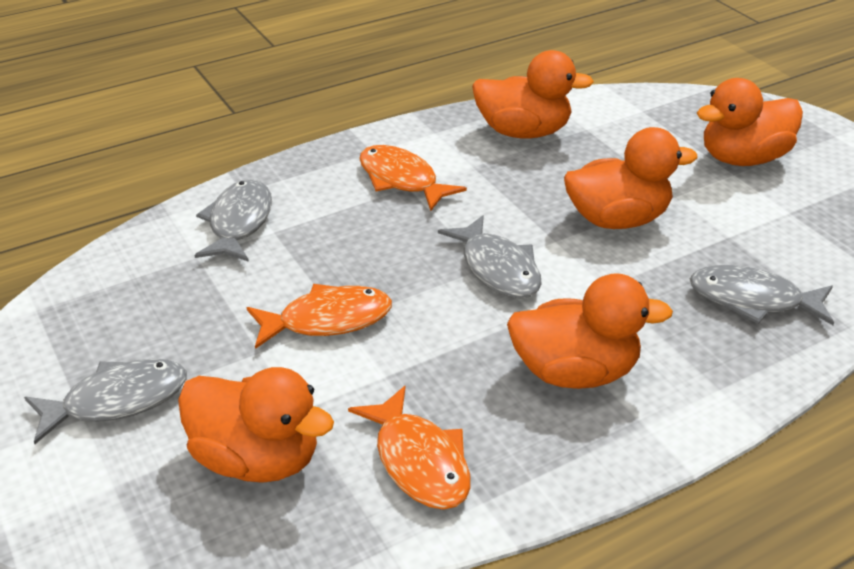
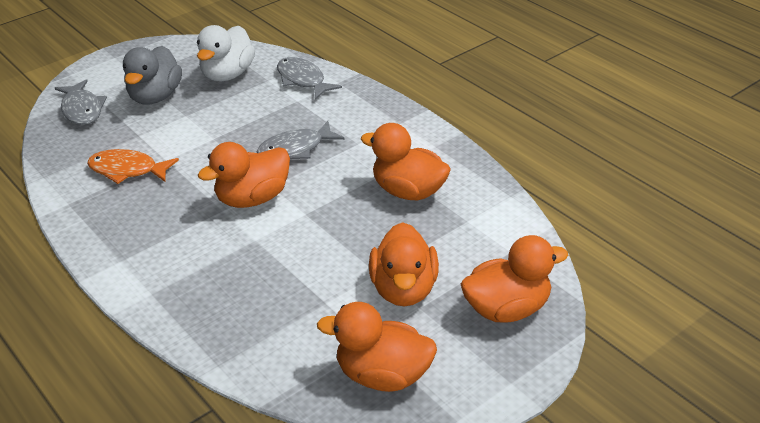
grey duck: none = 0 -> [123,46,182,105] = 1
grey fish: [24,359,187,444] [195,179,272,262] [438,215,542,299] [690,265,834,325] = 4 -> [55,79,107,125] [256,121,345,159] [277,57,342,100] = 3
orange fish: [247,284,392,349] [348,386,471,510] [359,145,467,211] = 3 -> [87,149,179,184] = 1
white duck: none = 0 -> [197,25,255,81] = 1

